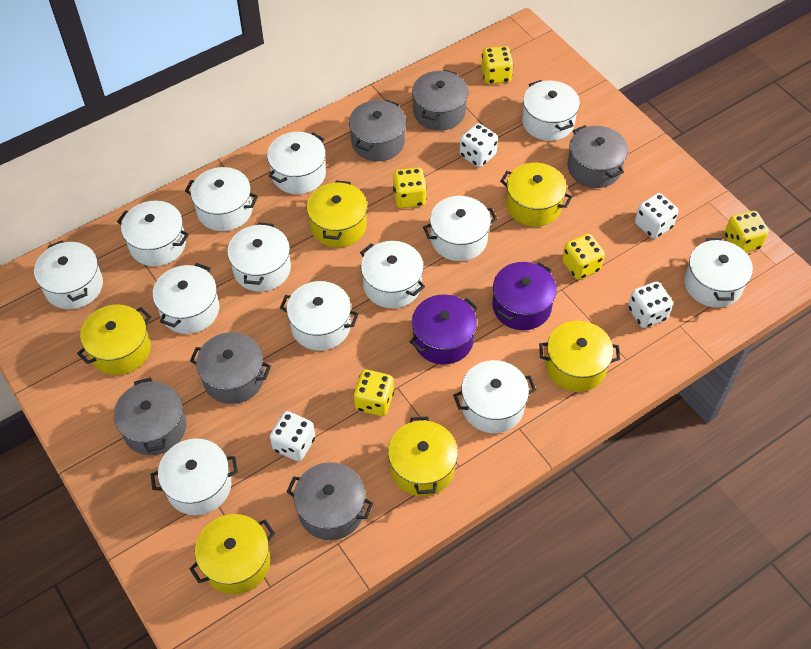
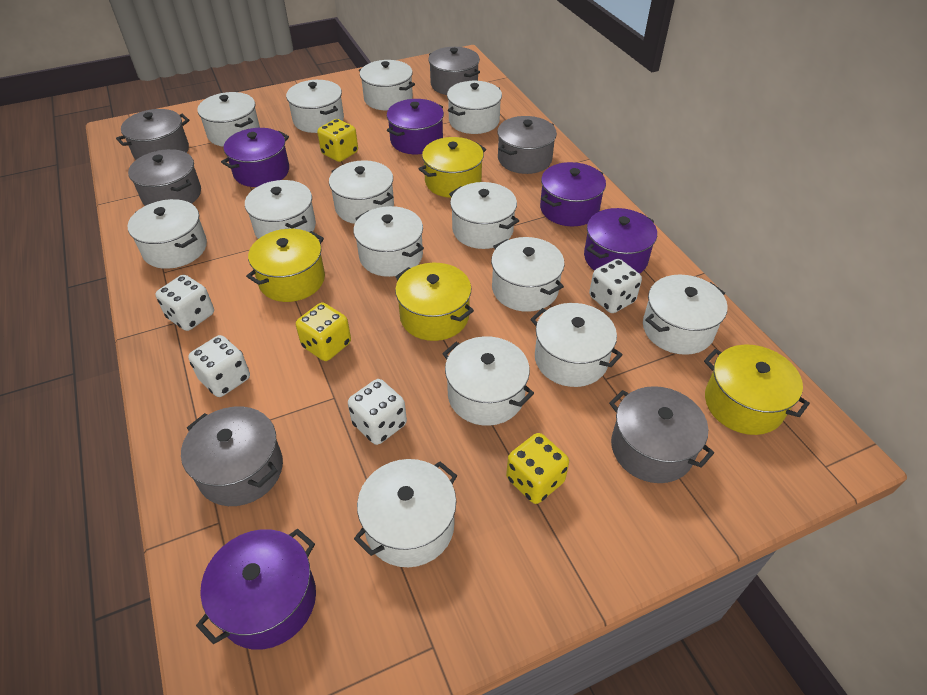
purple pot: [410,294,478,365] [492,262,557,330] = 2 -> [196,529,316,650] [221,128,289,187] [387,99,444,154] [540,162,606,226] [584,208,657,274] = 5
white pot: [34,241,103,309] [117,201,189,266] [151,438,238,515] [153,263,219,334] [185,167,258,231] [227,222,291,292] [267,132,326,194] [280,281,359,350] [360,241,425,308] [423,196,497,261] [453,360,536,433] [522,80,580,141] [684,238,753,308] = 13 -> [127,199,207,269] [197,92,260,147] [245,180,316,239] [286,80,344,133] [329,160,394,224] [353,206,424,277] [354,459,457,567] [359,60,415,111] [442,336,534,426] [447,81,502,134] [449,182,519,249] [491,237,565,312] [530,303,623,387] [643,275,728,355] = 14
yellow dice: [354,369,394,416] [393,168,427,208] [481,46,514,84] [562,234,605,280] [725,211,769,253] = 5 -> [296,302,351,361] [317,119,358,162] [506,433,569,504] = 3
yellow pot: [77,304,151,375] [189,514,275,594] [307,180,367,247] [388,416,458,496] [500,163,572,227] [539,321,620,392] = 6 -> [246,229,325,302] [395,263,474,341] [419,137,486,198] [704,344,810,435] = 4

